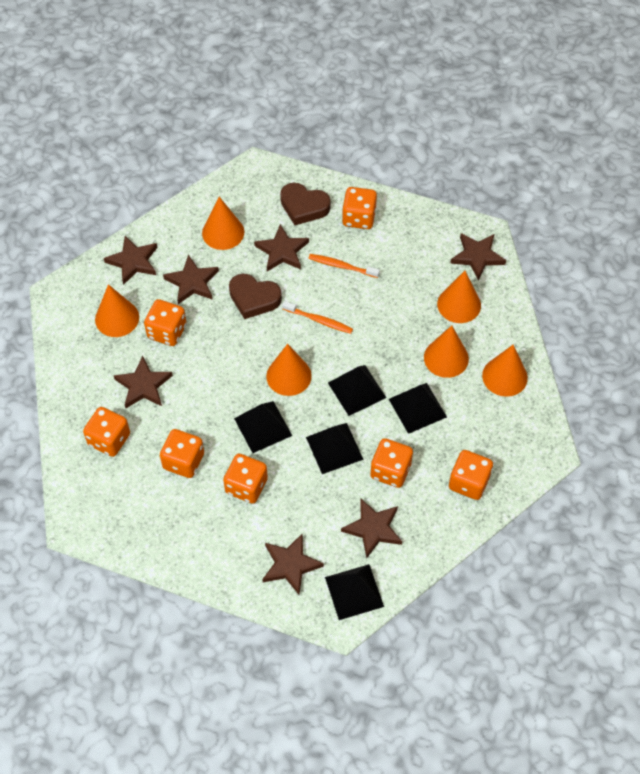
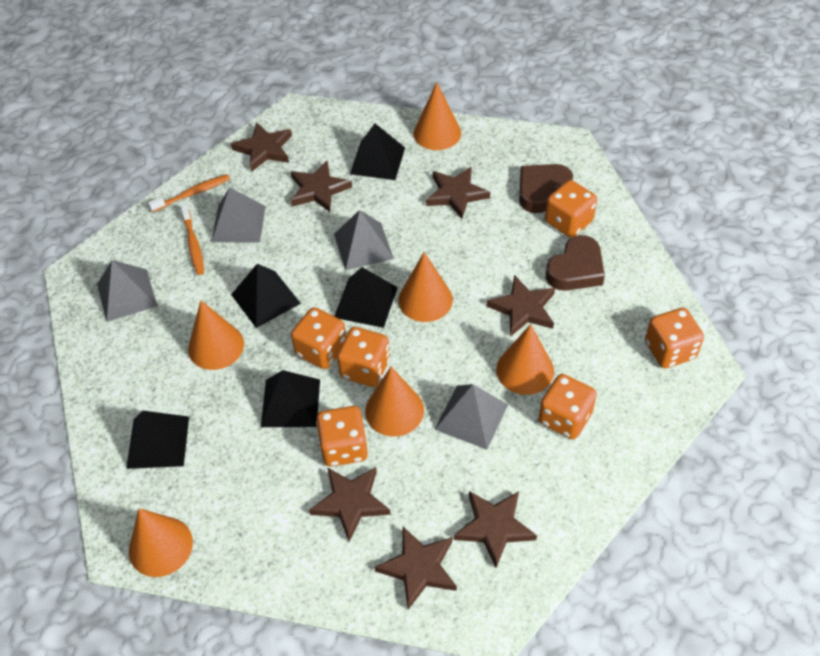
grey pyramid: none = 0 -> [97,260,157,322] [211,187,266,242] [334,210,394,271] [435,384,508,450] = 4
orange dice: [83,407,130,457] [144,299,187,346] [160,429,204,478] [223,454,268,504] [342,187,377,229] [370,438,413,488] [449,450,493,500] = 7 -> [291,307,346,369] [316,406,368,467] [337,327,390,387] [539,374,597,439] [545,180,597,238] [645,308,704,368] = 6

